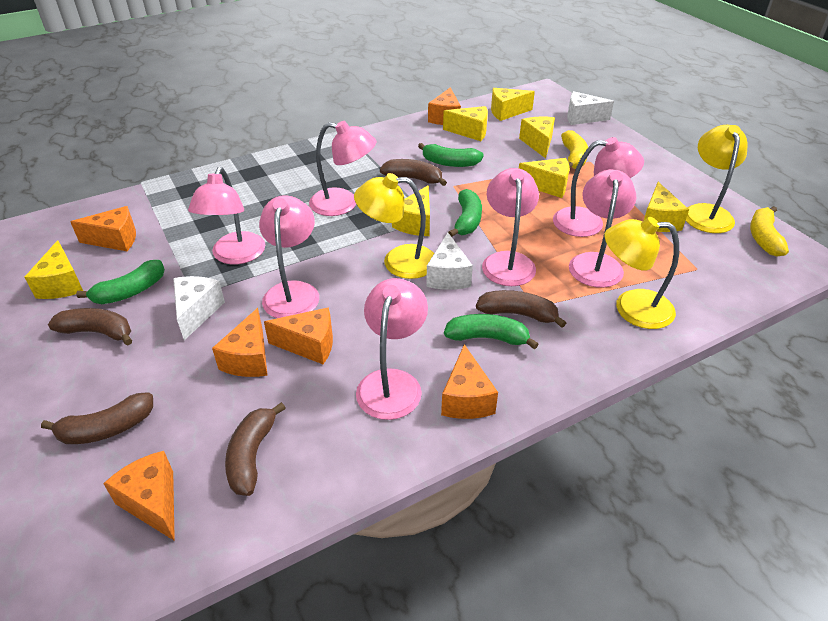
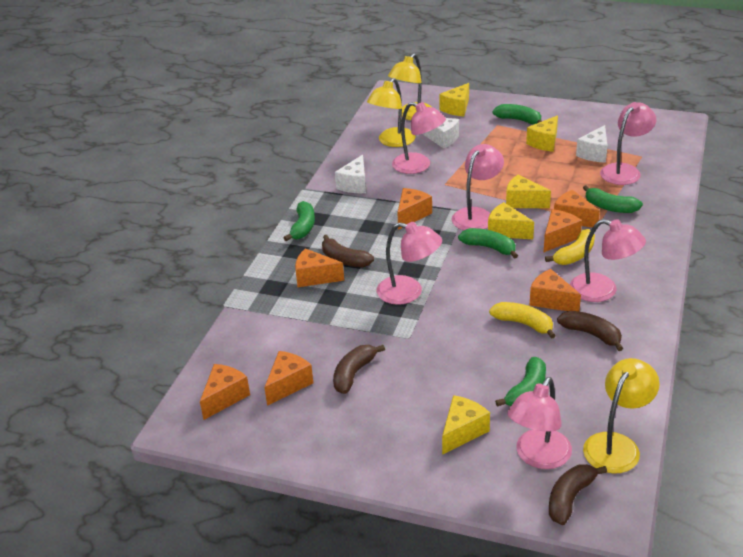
brown banana: [41,392,153,444] [48,308,132,346] [225,402,286,496] [380,159,447,186] [476,290,566,328] = 5 -> [322,235,374,267] [333,345,385,394] [549,464,607,525] [557,311,624,351] = 4
green banana: [76,260,165,304] [418,143,484,167] [444,314,539,350] [448,189,482,237] = 4 -> [284,201,315,241] [458,228,518,259] [492,104,542,124] [495,357,546,407] [583,185,643,213] = 5
orange cheese: [71,206,136,251] [103,451,175,541] [212,308,268,377] [264,307,333,364] [428,87,461,125] [441,344,498,419] = 6 -> [200,364,250,420] [264,351,313,406] [295,248,344,287] [397,188,432,230] [529,269,581,311] [543,209,582,253] [554,190,600,228] = 7
pink lamp: [188,167,265,265] [259,195,319,318] [309,121,376,216] [356,278,428,420] [482,168,539,286] [553,137,644,237] [569,169,636,288] = 7 -> [377,222,442,305] [392,102,446,174] [452,144,504,230] [507,377,572,469] [570,219,646,302] [600,102,656,185] = 6
yellow cheese: [24,240,83,299] [392,185,430,236] [443,106,488,141] [491,88,535,121] [519,116,555,158] [519,158,569,198] [644,182,689,232] = 7 -> [439,83,469,116] [442,395,490,455] [488,202,534,239] [506,174,551,208] [526,115,558,152] = 5

